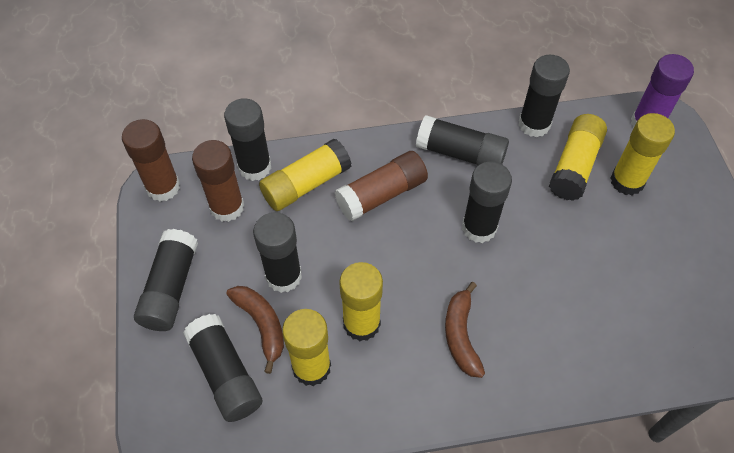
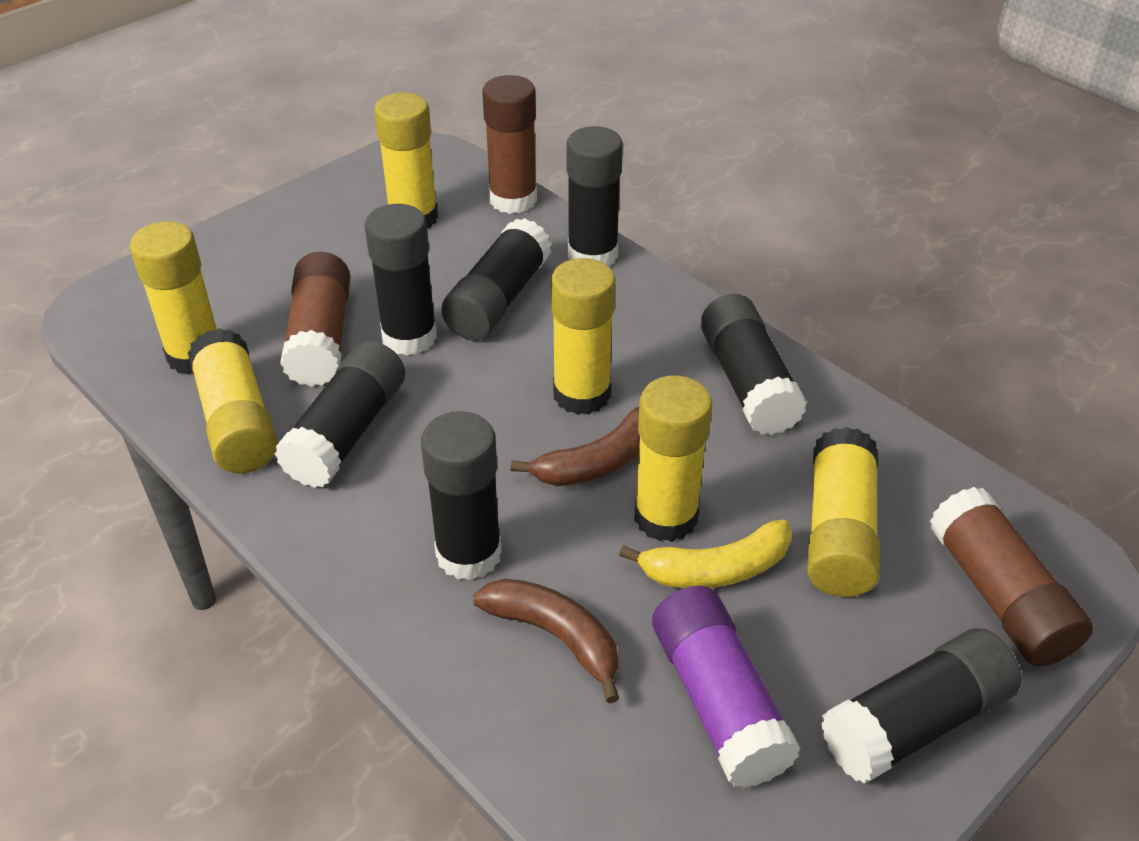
yellow banana: none = 0 -> [619,520,792,588] = 1
yellow glue stick: [259,139,351,211] [282,309,331,386] [339,262,383,341] [549,114,607,201] [610,113,675,195] = 5 -> [130,221,217,375] [188,328,278,473] [374,92,438,228] [551,258,615,415] [634,376,712,542] [807,427,880,597] = 6

